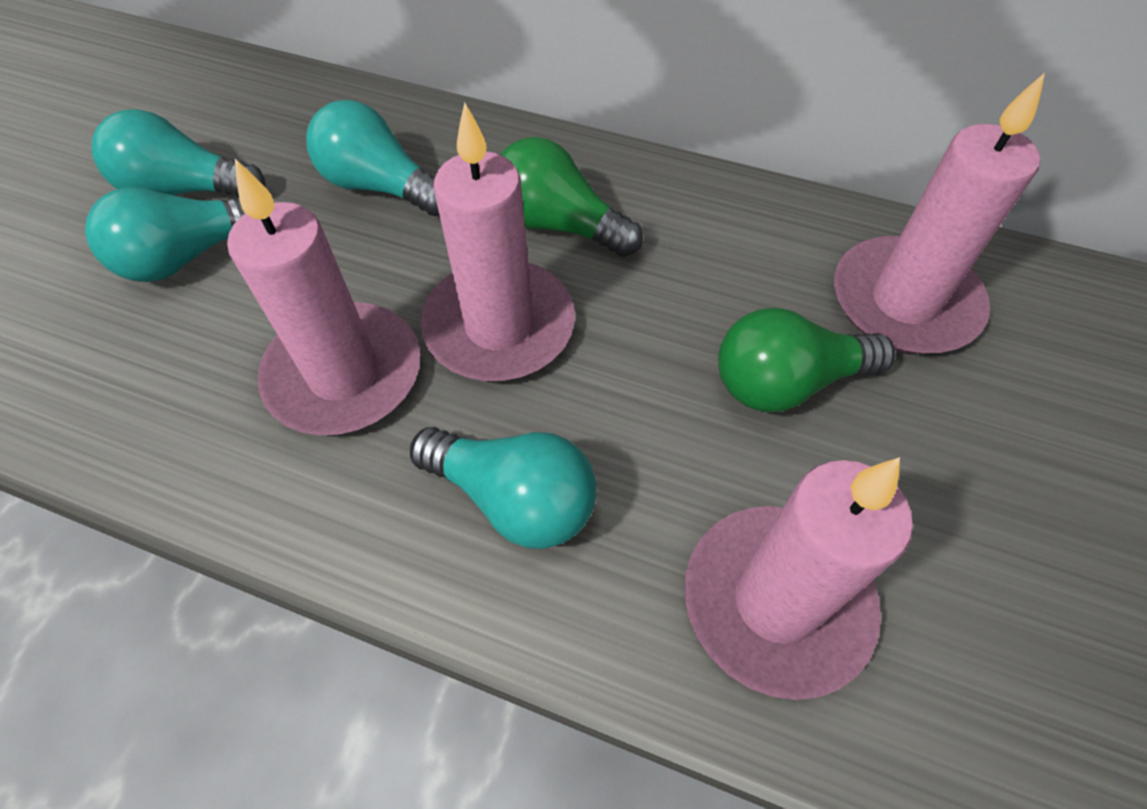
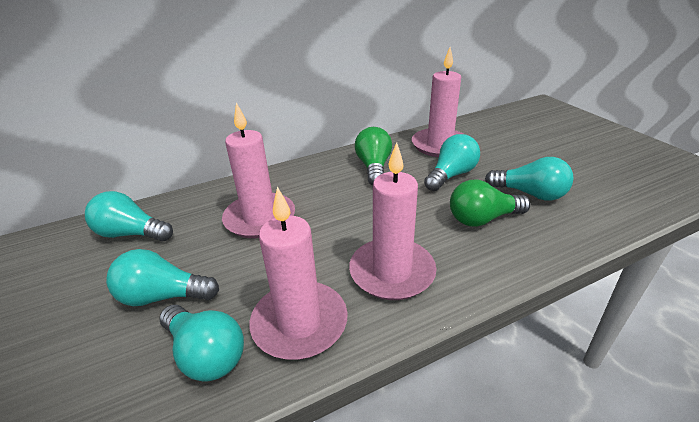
turquoise light bulb: [85,187,246,282] [91,109,266,198] [306,100,439,216] [410,427,597,549] = 4 -> [85,191,173,241] [106,249,219,306] [159,305,244,381] [424,134,480,191] [485,157,574,201] = 5

